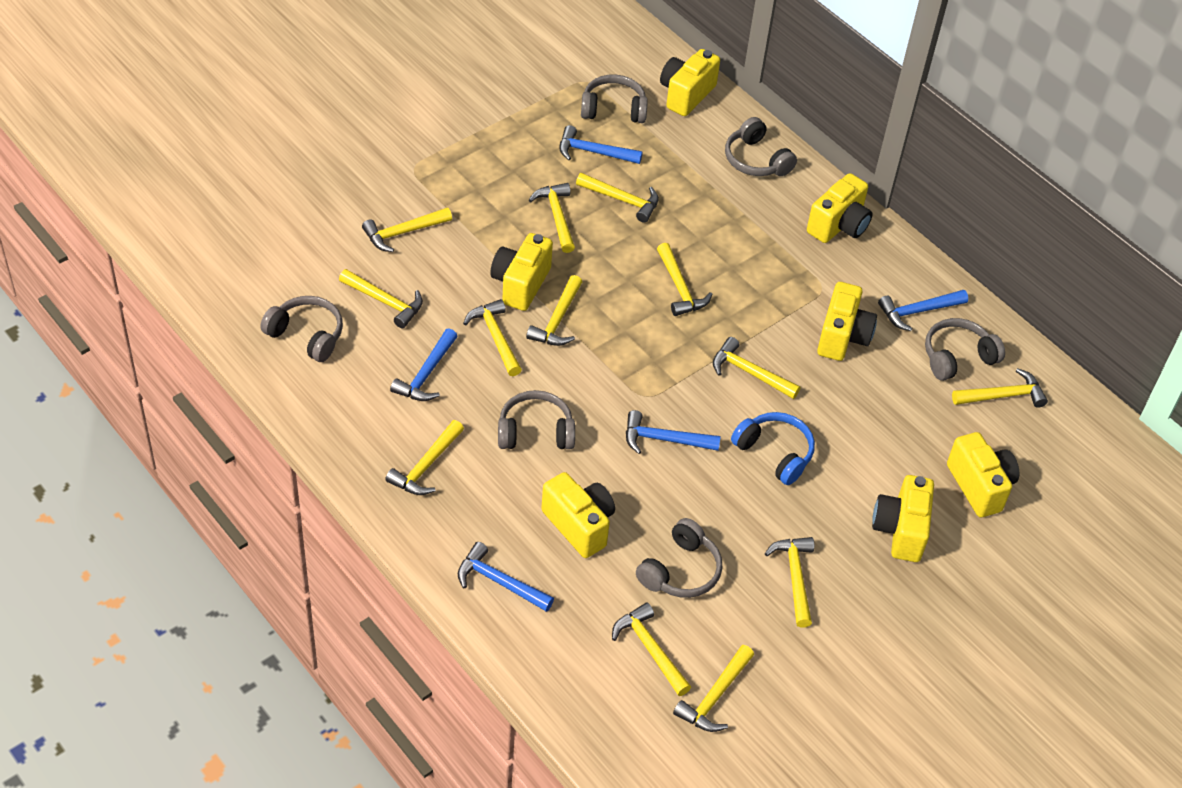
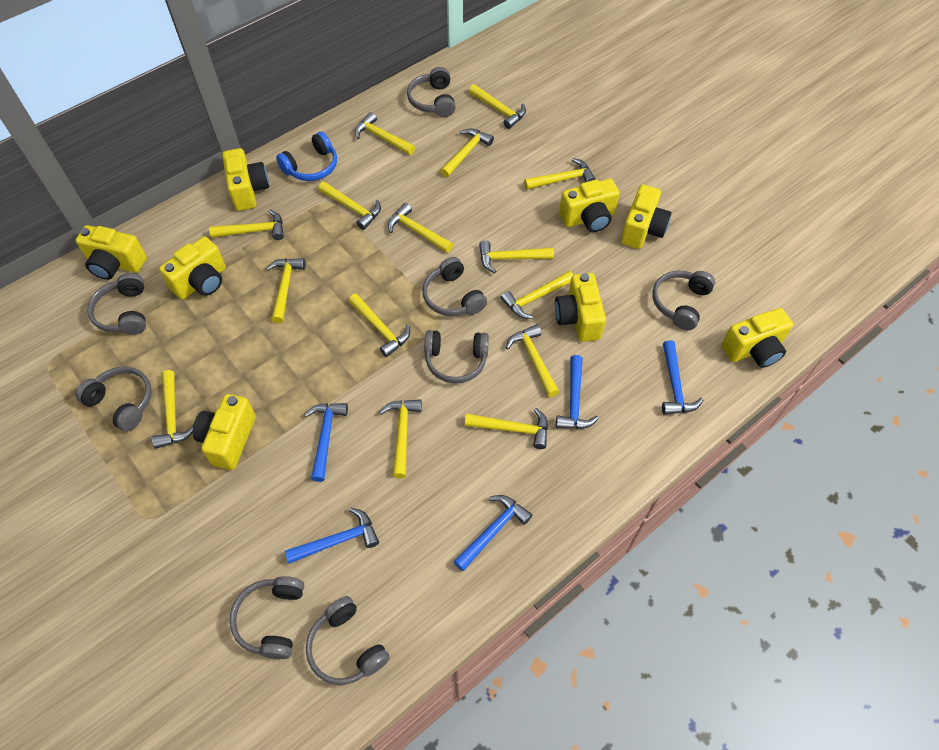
grey headphones: [260,296,343,362] [498,390,575,449] [581,75,648,123] [636,518,722,598] [725,117,797,176] [925,318,1005,381] = 6 -> [76,366,152,432] [87,273,146,335] [229,576,304,659] [306,596,390,685] [407,67,456,117] [422,257,487,316] [424,330,489,383] [652,270,715,330] = 8
yellow camera: [490,233,553,311] [541,472,615,558] [660,49,720,116] [807,173,873,243] [817,282,877,361] [872,475,934,562] [947,432,1020,517] = 7 -> [75,225,147,280] [159,236,226,299] [193,394,256,470] [222,148,269,211] [555,273,606,342] [559,179,619,232] [621,184,672,249] [721,308,793,368] = 8
yellow hammer: [339,269,423,328] [362,208,452,252] [385,420,464,495] [463,299,522,376] [526,275,582,346] [529,183,575,253] [576,173,659,223] [612,603,691,696] [657,243,713,316] [673,645,754,732] [713,337,800,399] [765,537,814,628] [952,368,1048,408] = 13 -> [152,370,193,449] [209,209,284,240] [266,258,305,323] [318,182,381,230] [349,294,410,357] [355,112,415,155] [379,399,422,479] [388,203,453,253] [440,128,494,178] [465,408,548,449] [469,84,526,129] [479,240,554,273] [501,271,573,319] [506,324,559,397] [524,158,596,190] = 15

